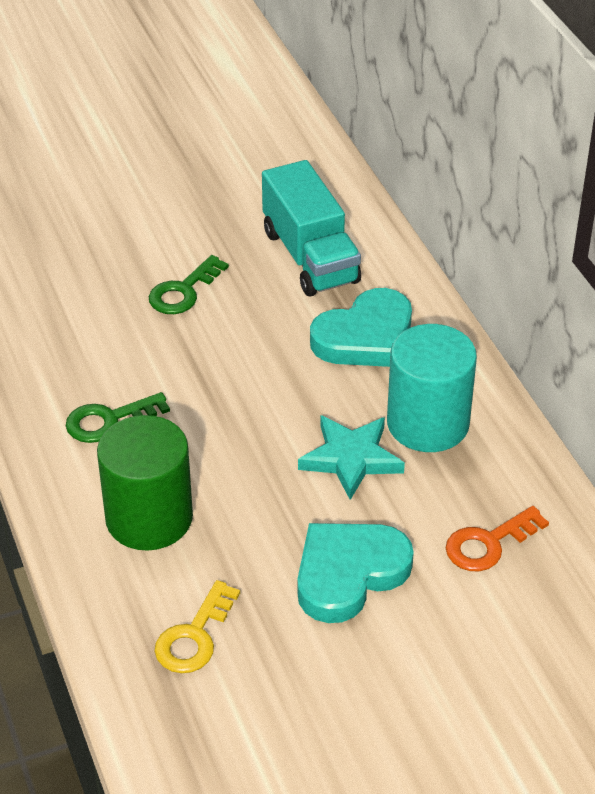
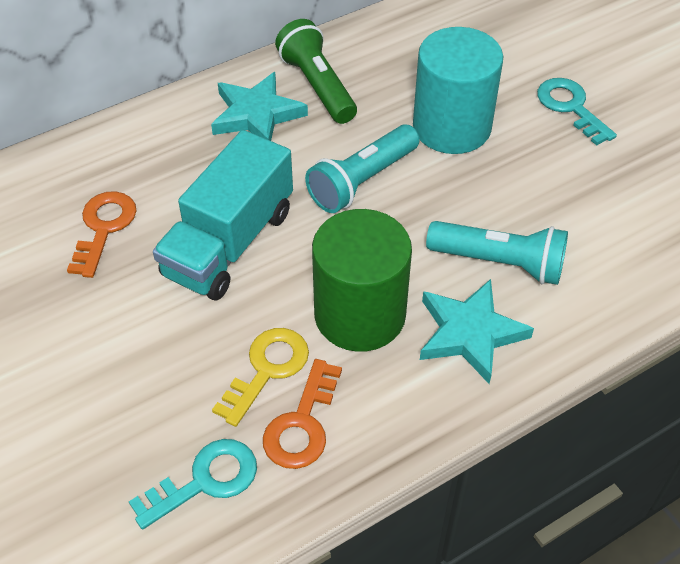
green flashlight: none = 0 -> [275,19,357,124] = 1
green key: [66,392,170,443] [149,255,229,314] = 2 -> none = 0
orange key: [446,506,549,571] = 1 -> [67,191,137,278] [263,359,342,469] = 2
turquoise flashlight: none = 0 -> [305,125,419,213] [426,221,568,285] = 2
turquoise heart: [297,523,414,623] [310,288,412,367] = 2 -> none = 0
turquoise key: none = 0 -> [129,439,257,529] [537,78,617,146] = 2
turquoise star: [298,415,405,500] = 1 -> [211,72,308,141] [420,279,534,384] = 2

